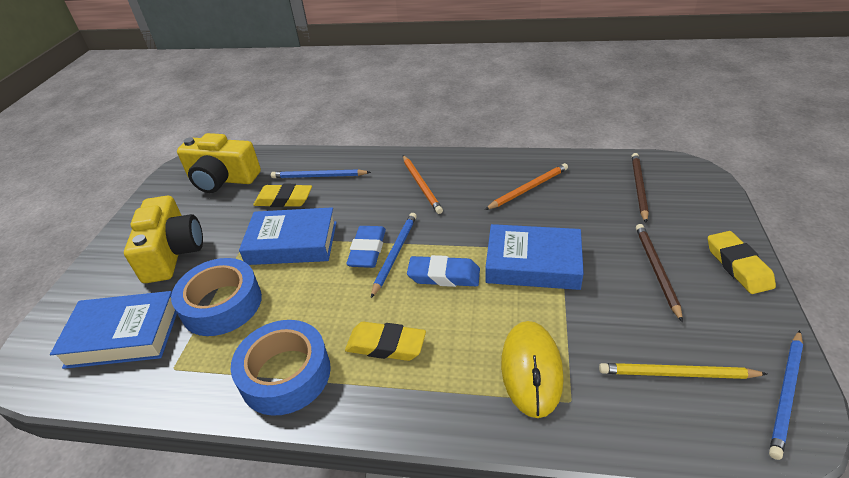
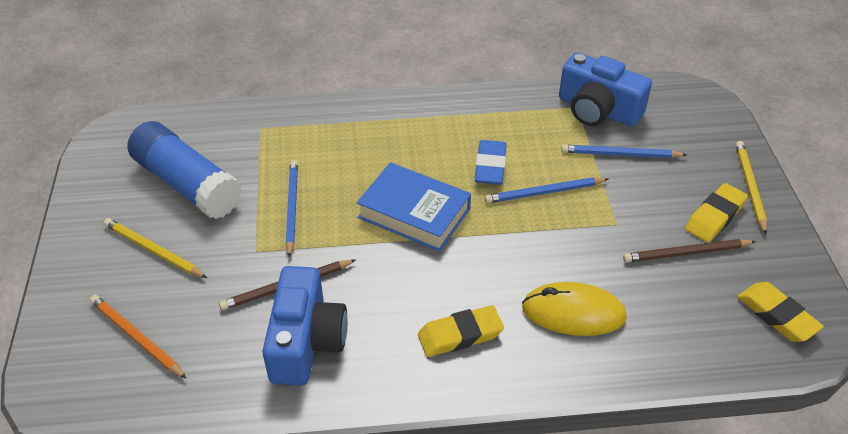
blue book: [50,291,177,369] [239,207,337,265] [485,224,584,290] = 3 -> [357,162,471,252] = 1
blue camera: none = 0 -> [262,266,348,386] [559,53,652,126] = 2
blue eraser: [346,226,386,268] [407,255,480,287] = 2 -> [475,140,507,185] = 1
blue glue stick: none = 0 -> [127,121,242,219] = 1
blue tape: [171,258,262,336] [231,320,331,416] = 2 -> none = 0
orange pencil: [403,155,443,214] [485,163,568,210] = 2 -> [90,295,187,379] = 1
yellow camera: [124,196,203,283] [177,133,261,193] = 2 -> none = 0
yellow pencil: [599,363,767,379] = 1 -> [104,218,207,278] [736,141,767,234] = 2

